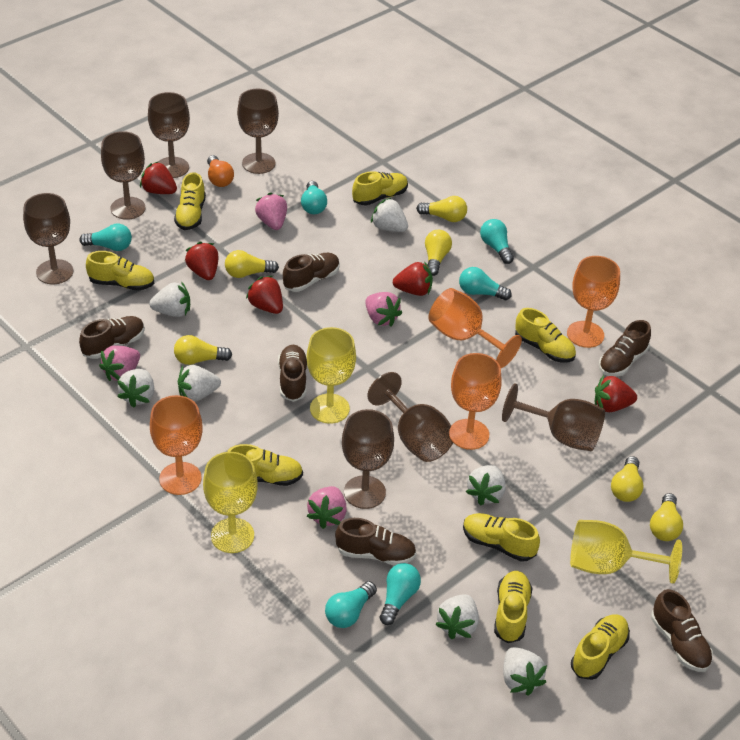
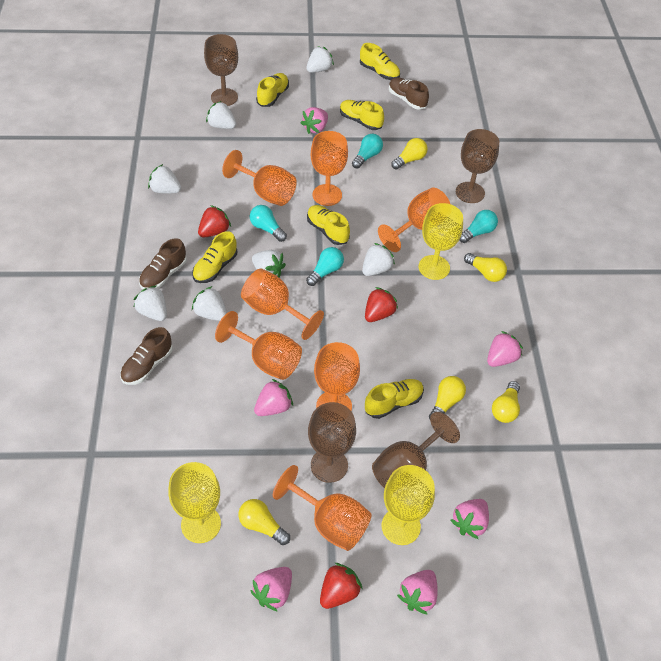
brown goblet: [23,193,73,284] [101,131,146,220] [148,92,190,178] [237,88,279,174] [342,409,394,509] [367,372,455,462] [502,383,605,451] = 7 -> [204,34,238,106] [308,402,356,483] [372,412,460,489] [456,129,499,203] = 4
brown shoe: [79,316,145,359] [278,345,307,402] [283,253,340,292] [335,518,416,565] [599,320,651,376] [651,589,713,672] = 6 -> [120,327,173,385] [139,238,187,289] [389,77,429,109] = 3
orange goblet: [150,395,203,495] [428,288,522,368] [451,353,502,450] [567,256,620,348] = 4 -> [215,311,302,380] [222,150,297,206] [241,268,324,340] [273,465,372,551] [311,131,348,206] [314,342,360,411] [378,188,450,252] = 7
orange light bulb: [207,155,234,187] = 1 -> none = 0
pink strawberry: [99,345,140,381] [255,193,287,230] [306,486,347,529] [365,292,402,326] = 4 -> [250,567,292,612] [254,379,293,416] [301,107,328,134] [397,570,438,615] [451,499,489,539] [487,331,523,367] = 6
red strawberry: [140,161,177,194] [185,242,218,280] [246,276,283,314] [393,261,433,296] [595,375,637,412] = 5 -> [198,205,231,238] [320,563,363,609] [365,287,398,322] = 3
turquoise light bulb: [79,224,132,251] [301,181,327,214] [325,581,377,628] [380,563,421,625] [459,267,512,300] [480,219,514,264] = 6 -> [250,205,287,242] [306,247,344,286] [352,134,383,169] [459,210,498,243] = 4
yellow light bulb: [174,335,232,365] [225,250,279,278] [416,196,467,222] [425,230,452,276] [611,456,643,502] [650,493,683,541] = 6 -> [239,499,290,545] [391,138,428,170] [429,376,466,419] [464,253,507,282] [492,381,520,423] = 5
yellow shoe: [86,251,154,291] [174,172,206,230] [227,444,303,486] [352,171,408,206] [463,513,540,562] [494,571,532,643] [515,308,576,362] [571,614,630,680] = 8 -> [192,231,237,283] [256,73,289,107] [307,205,350,245] [340,100,384,130] [360,43,400,80] [365,379,424,419] = 6

